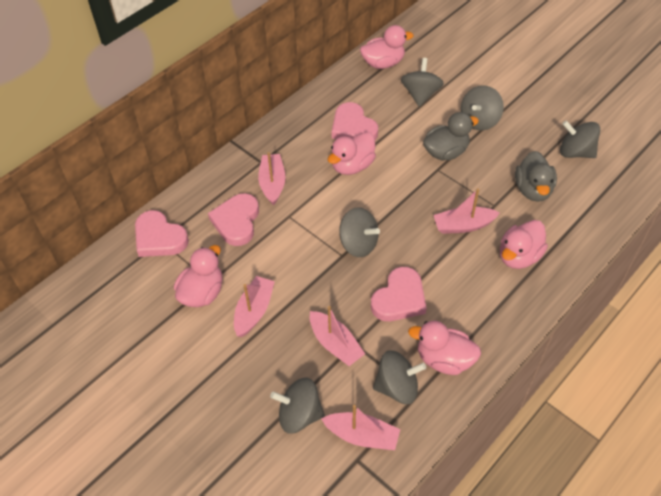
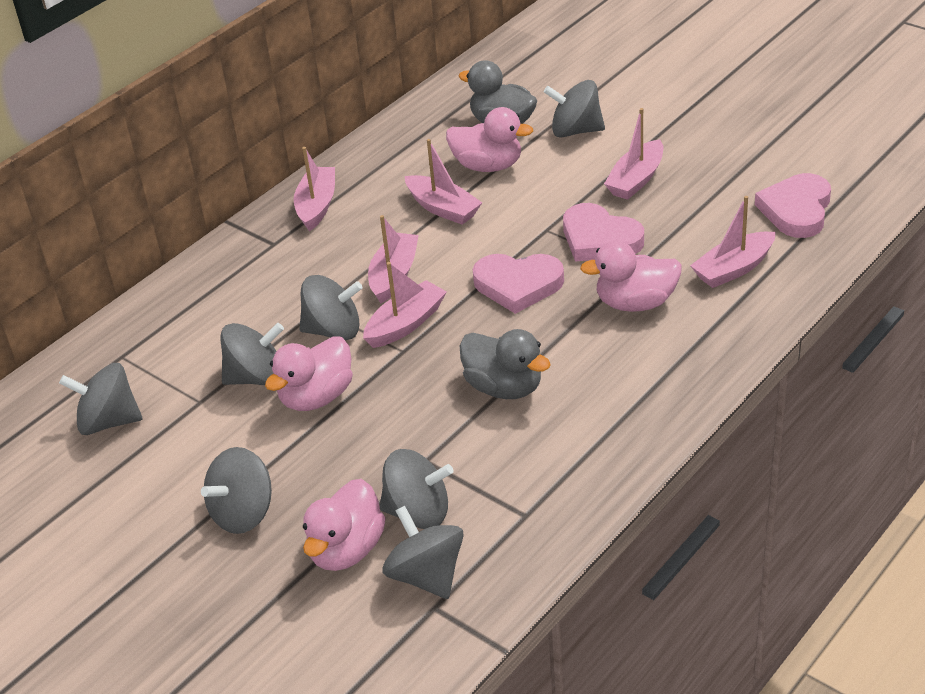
grey spinning top: [270,378,325,434] [339,207,380,257] [373,350,426,404] [401,58,444,107] [461,85,504,131] [560,120,600,158] = 6 -> [59,363,142,435] [201,447,272,534] [220,323,284,385] [299,275,363,340] [380,449,453,529] [383,506,464,599] [544,80,605,138] = 7
pink boat: [234,276,275,337] [258,152,286,205] [310,306,365,366] [321,405,400,450] [434,188,500,234] = 5 -> [294,147,335,231] [363,262,447,348] [368,215,419,303] [405,139,482,225] [604,108,663,200] [690,196,776,288] = 6
pink duck: [174,245,222,307] [328,132,376,175] [360,25,413,69] [408,321,481,375] [500,220,548,269] = 5 -> [265,336,353,411] [303,479,385,571] [446,107,533,172] [580,241,682,312] = 4
pink heart: [135,210,189,257] [208,193,259,246] [332,102,378,140] [371,267,427,321] = 4 -> [473,254,564,314] [563,203,644,262] [755,173,831,238] = 3

